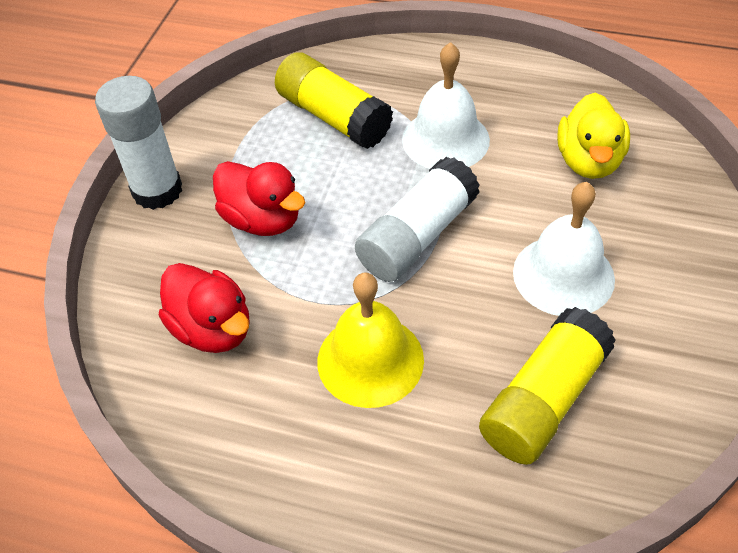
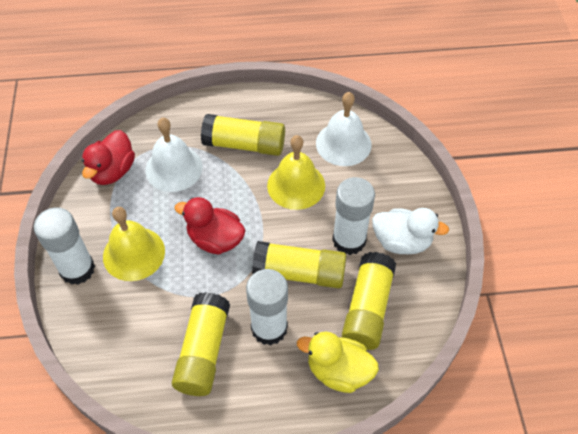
white duck: none = 0 -> [372,208,449,254] = 1
white glue stick: [95,76,182,210] [355,157,480,282] = 2 -> [34,207,95,285] [246,269,288,346] [332,177,375,255] = 3
yellow bell: [317,273,424,408] = 1 -> [103,207,165,281] [267,135,325,210] = 2
yellow glue stick: [275,52,393,149] [479,307,616,465] = 2 -> [172,292,230,396] [201,114,285,156] [252,241,346,288] [342,252,396,350] = 4

